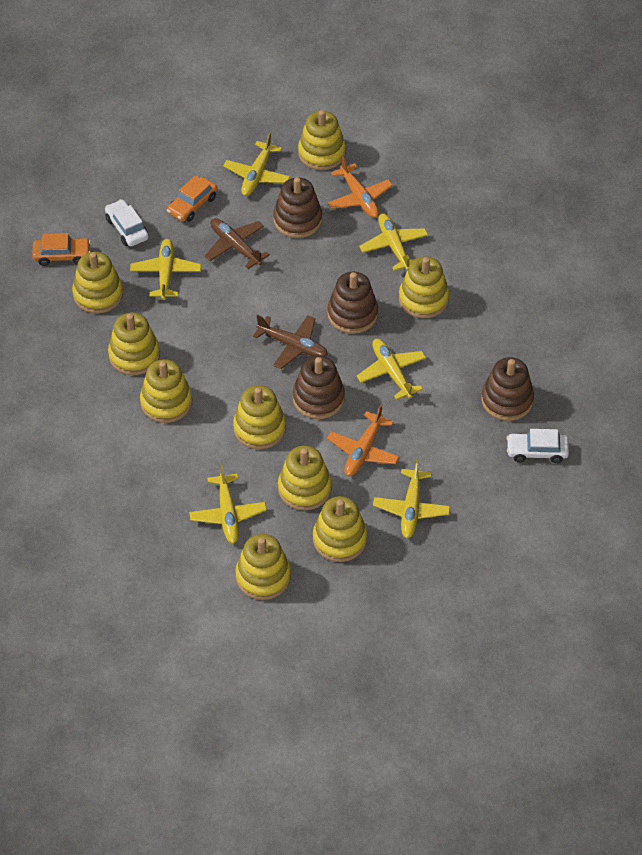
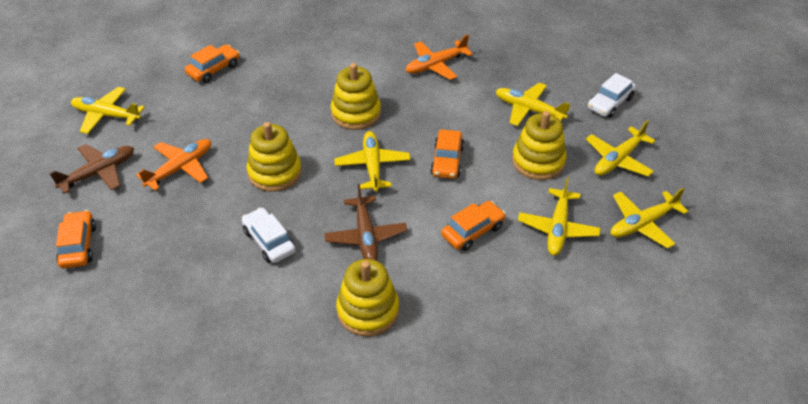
brown stacking toy: [273,177,322,238] [293,356,345,419] [327,272,378,334] [482,357,534,421] = 4 -> none = 0
orange car: [32,233,91,266] [167,175,217,222] = 2 -> [56,210,96,268] [185,45,240,83] [430,129,464,179] [441,201,506,251] = 4
yellow stacking toy: [72,252,123,314] [108,313,160,375] [140,359,192,423] [233,385,286,449] [235,534,291,600] [278,446,332,510] [298,110,346,170] [313,496,368,562] [399,257,449,318] = 9 -> [247,122,302,192] [331,63,381,130] [336,259,399,336] [512,111,567,180] = 4

